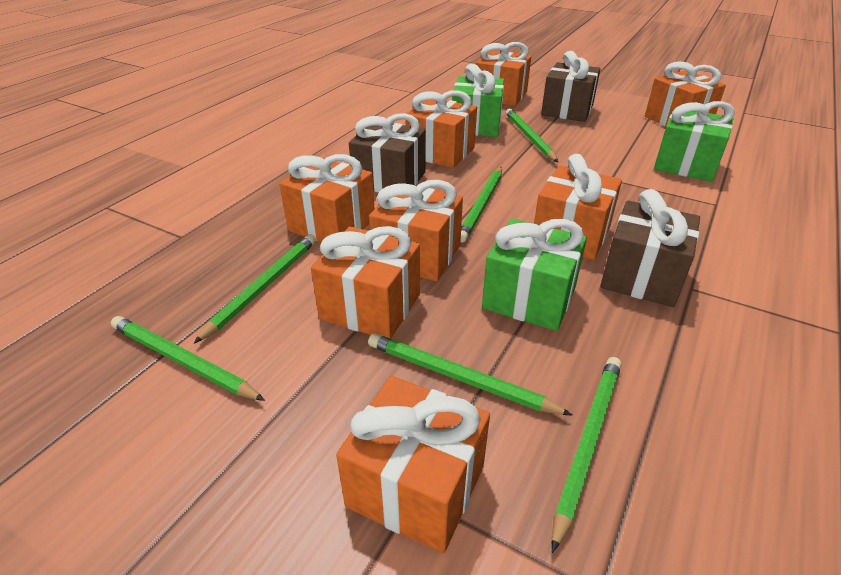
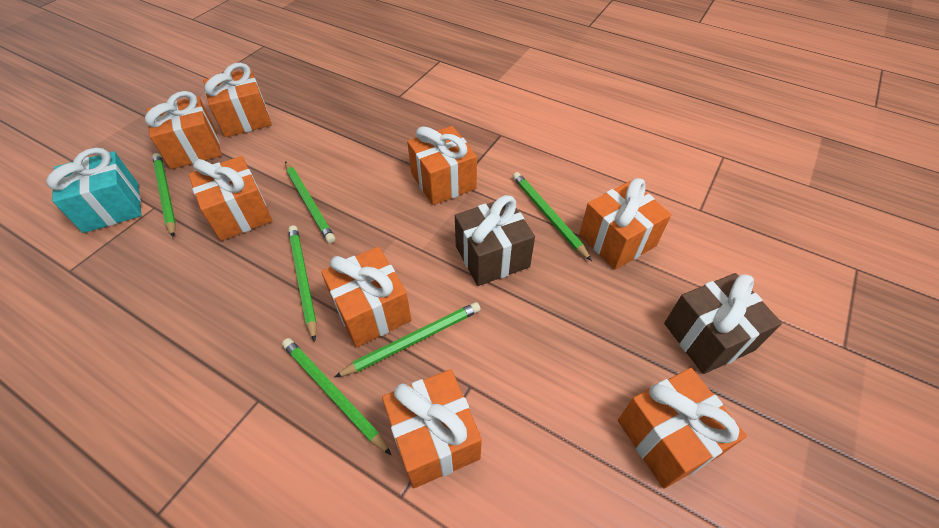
brown gift: [349,113,426,193] [541,51,600,122] [600,189,700,307] = 3 -> [455,195,535,286] [664,273,782,374] = 2
green gift: [452,64,504,137] [482,219,587,331] [654,101,735,182] = 3 -> none = 0
turquoise gift: none = 0 -> [46,148,141,233] = 1

